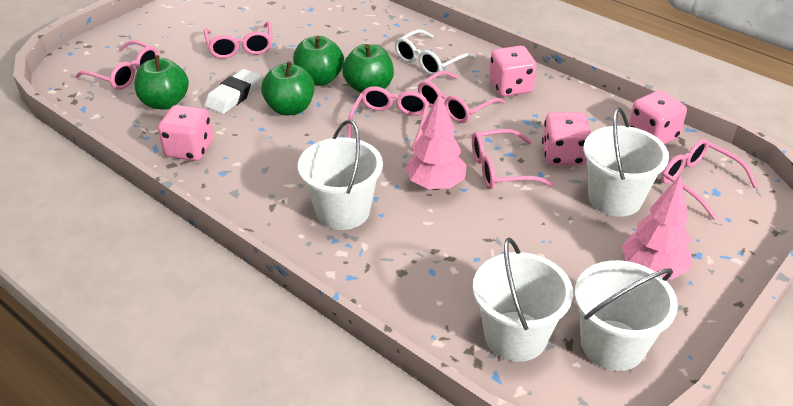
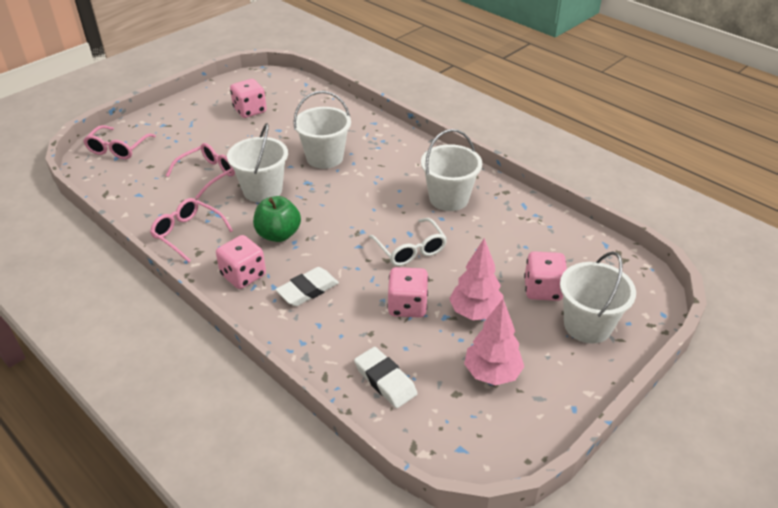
green apple: [135,55,189,110] [261,61,315,116] [293,36,344,86] [342,44,394,93] = 4 -> [253,196,301,242] = 1
pink glasses: [75,40,159,90] [204,21,273,59] [347,86,429,150] [418,71,505,123] [472,129,553,189] [661,138,758,220] = 6 -> [83,125,156,159] [150,198,233,262] [166,143,235,199] = 3
white eraser: [204,69,262,114] = 1 -> [275,267,339,306] [354,347,418,408] = 2

